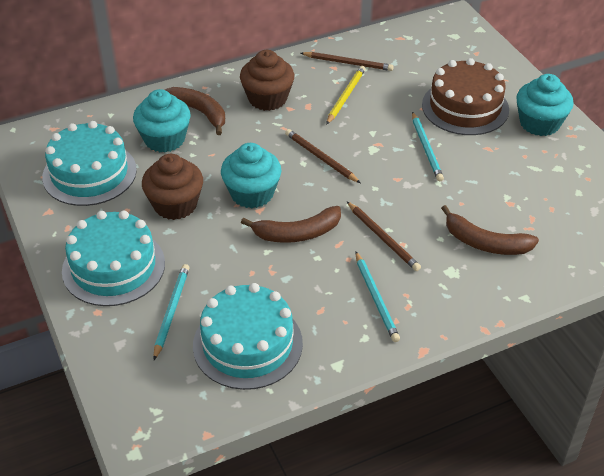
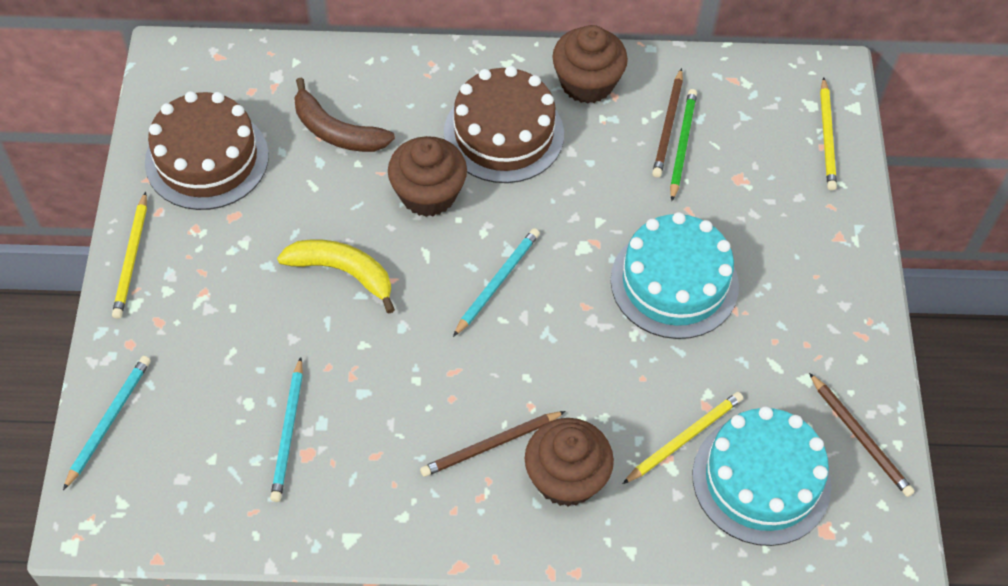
brown banana: [165,87,225,135] [241,206,341,243] [441,205,539,255] = 3 -> [294,77,395,152] = 1
brown cake: [422,58,509,135] = 1 -> [145,91,269,210] [444,66,564,183] = 2
brown cupcake: [142,154,203,220] [240,50,294,111] = 2 -> [388,136,467,217] [525,418,614,506] [552,25,628,104] = 3
green pencil: none = 0 -> [670,89,697,201] = 1
turquoise cake: [42,121,137,206] [62,211,165,306] [193,283,303,390] = 3 -> [611,212,739,339] [693,406,832,546] = 2
turquoise cupcake: [133,89,191,152] [221,143,282,209] [516,74,574,136] = 3 -> none = 0
yellow banana: none = 0 -> [277,239,395,313] = 1
yellow pencil: [326,66,365,125] = 1 -> [112,192,147,319] [623,392,743,484] [820,77,837,191] = 3

